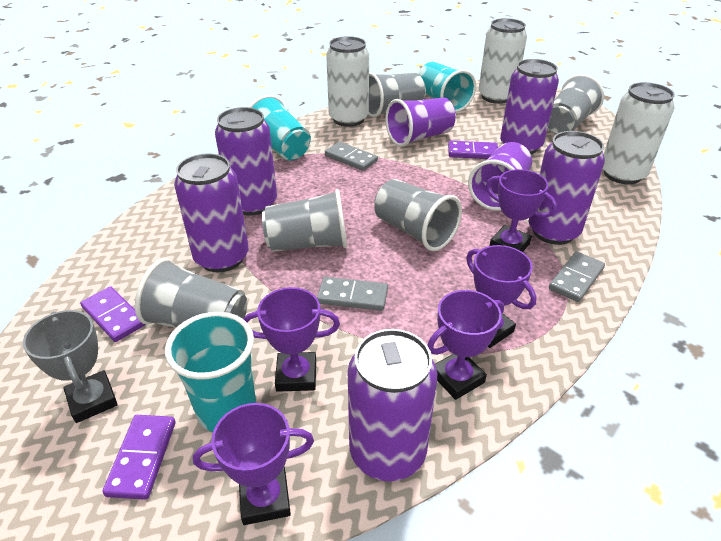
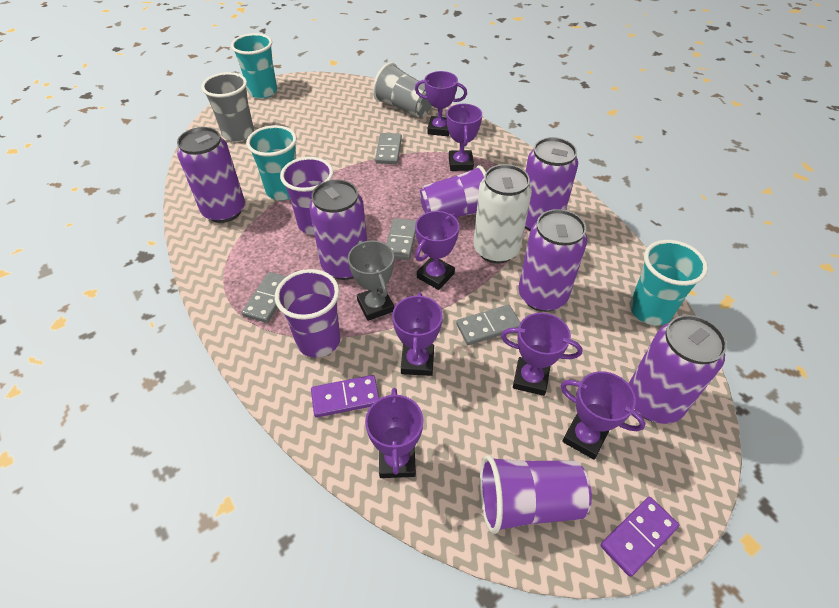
grey cup: [135,258,247,328] [262,189,347,251] [368,73,426,118] [374,179,462,251] [548,74,604,134] = 5 -> [201,72,254,142] [373,62,432,118] = 2
grey domino: [317,277,388,311] [325,142,378,171] [549,251,605,302] = 3 -> [241,272,287,323] [375,133,402,164] [386,218,416,260] [456,305,521,345] = 4
purple cup: [386,98,456,147] [468,142,532,211] = 2 -> [275,269,340,357] [280,157,334,235] [420,165,486,217] [480,455,592,534] = 4
purple domino: [80,286,146,342] [102,415,176,500] [448,141,498,159] = 3 -> [311,375,380,417] [600,497,680,577] = 2
purple trophy: [193,403,314,525] [243,287,340,392] [427,290,504,400] [466,245,537,348] [486,169,557,252] = 5 -> [365,388,423,478] [392,293,443,376] [415,71,467,136] [415,211,459,290] [446,104,482,171] [501,313,583,396] [561,371,646,460] = 7
white can: [326,36,369,127] [479,18,527,104] [603,82,675,184] = 3 -> [473,164,532,263] = 1

